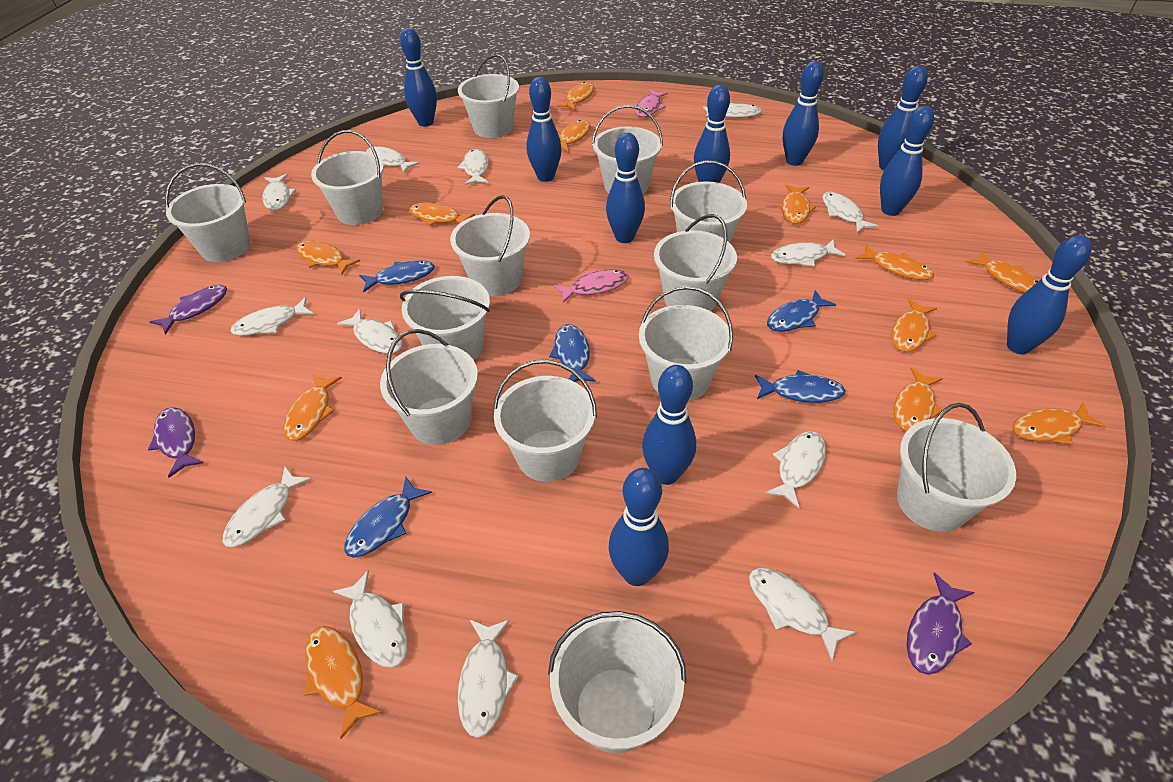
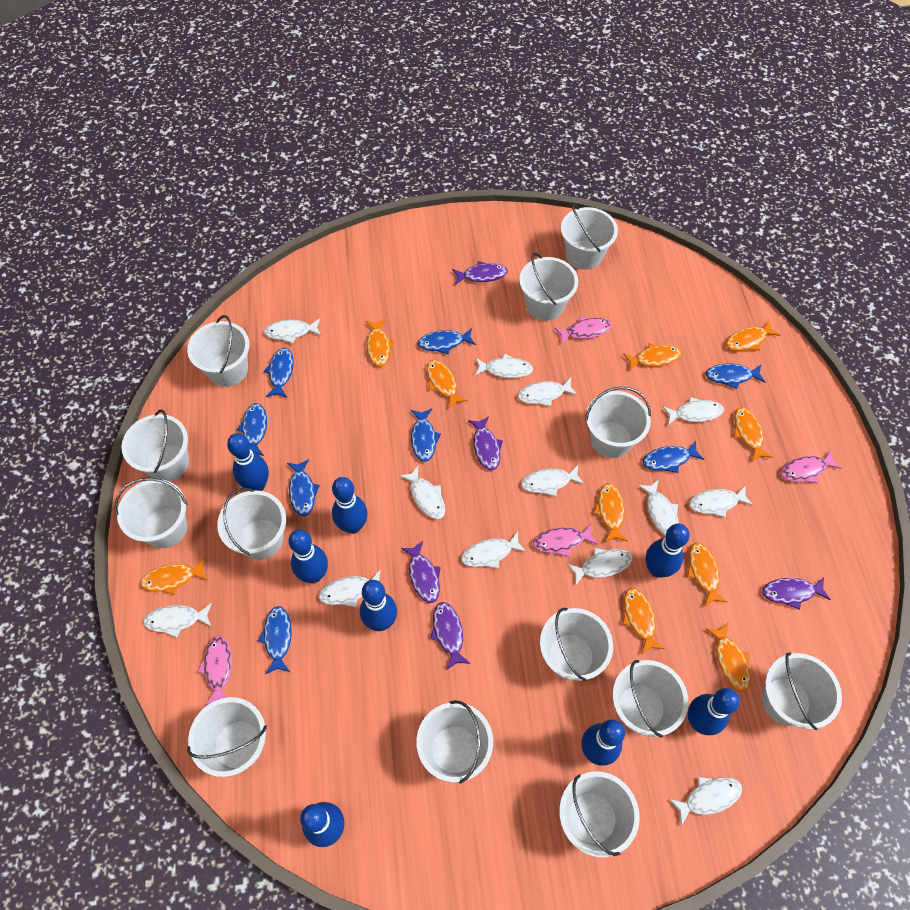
blue bowling pin: [400,28,437,127] [527,77,562,182] [606,133,645,243] [609,468,669,586] [642,365,696,485] [694,85,730,183] [783,61,824,166] [878,66,928,170] [880,106,934,216] [1007,235,1092,354] = 10 -> [227,433,269,491] [288,529,328,583] [300,802,345,847] [332,477,368,534] [360,580,397,631] [581,719,625,766] [646,524,690,578] [688,688,740,735] = 8
blue fish: [344,477,432,557] [359,260,435,292] [549,324,596,382] [755,370,845,403] [767,290,836,332] = 5 -> [237,403,267,456] [258,606,292,674] [264,348,294,398] [287,459,320,516] [411,408,441,462] [418,328,476,354] [643,441,704,473] [706,364,765,389] = 8
orange fish: [284,374,342,441] [296,241,360,274] [304,626,382,739] [409,203,475,226] [557,82,594,110] [557,120,590,152] [782,184,817,224] [855,244,934,280] [891,299,937,352] [894,367,943,431] [966,251,1039,293] [1012,402,1106,445] = 12 -> [140,558,207,595] [365,319,395,367] [427,360,467,410] [593,483,627,542] [623,343,682,371] [623,588,665,655] [687,543,728,607] [706,623,751,692] [726,320,780,351] [734,407,772,461] = 10
pink fish: [553,269,629,303] [635,89,668,117] = 2 -> [197,635,232,706] [533,524,598,557] [554,316,612,344] [781,450,842,484] = 4
purple fish: [148,407,204,478] [150,285,227,335] [907,572,974,675] = 3 -> [401,541,441,603] [430,602,471,670] [452,261,508,285] [468,416,503,470] [762,577,831,610] = 5

